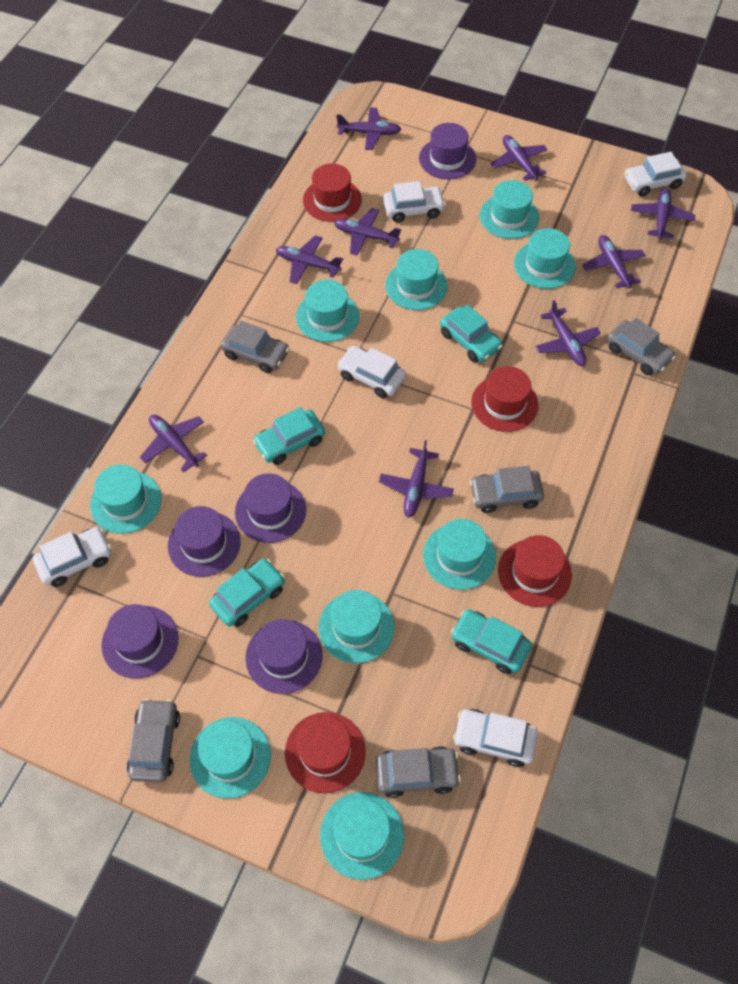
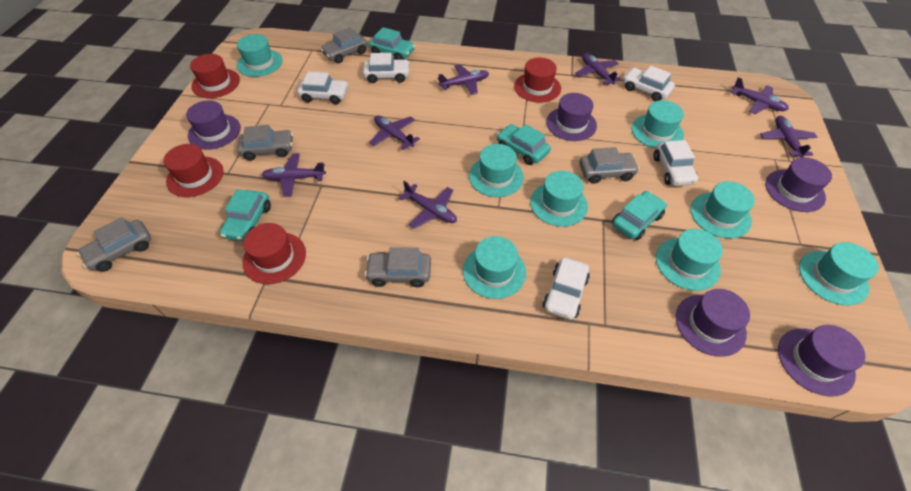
purple plane: [140,415,207,472] [276,235,343,284] [334,208,401,256] [336,107,401,150] [379,440,454,518] [491,135,548,181] [535,300,601,366] [582,235,646,289] [631,188,695,240] = 9 -> [262,153,326,197] [369,115,420,150] [399,181,457,228] [438,64,489,95] [575,53,621,85] [731,77,789,114] [760,116,818,158] = 7
turquoise hat: [90,464,161,534] [190,717,271,799] [296,280,359,342] [319,590,394,663] [320,792,404,880] [385,249,448,310] [423,519,496,590] [479,180,539,239] [514,228,576,289] = 9 -> [237,34,283,77] [463,236,526,299] [469,144,524,197] [530,171,588,227] [632,100,684,148] [656,229,723,291] [690,181,755,238] [799,242,878,305] = 8

